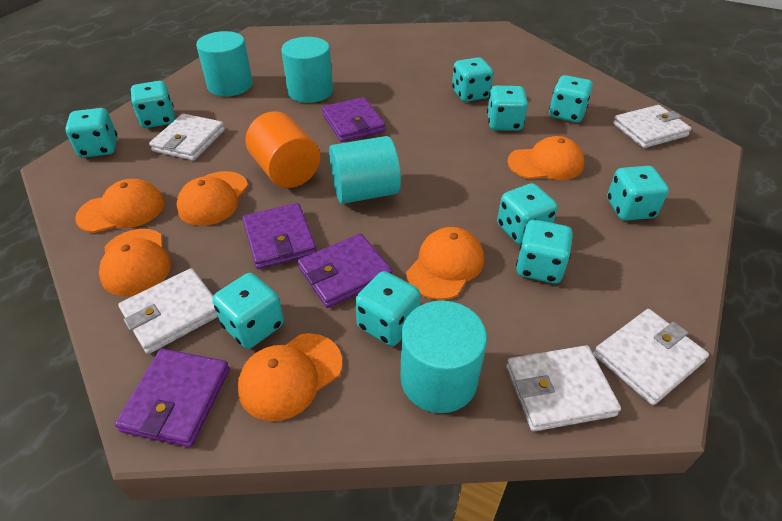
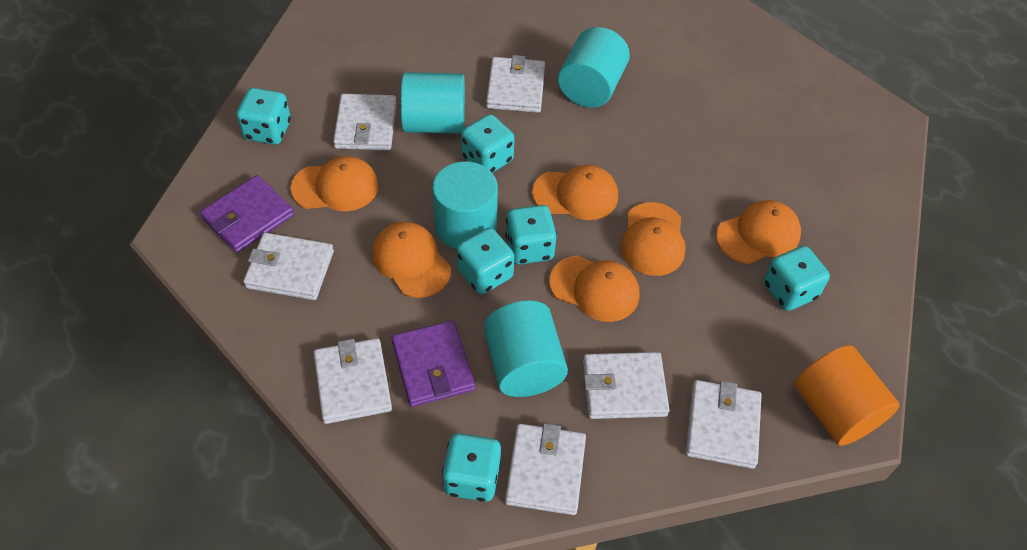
purple wallet: [115,349,230,447] [242,203,317,269] [298,234,392,308] [322,97,385,142] = 4 -> [200,175,294,253] [391,320,475,407] = 2
turquoise dice: [65,108,117,158] [131,81,175,128] [212,273,284,349] [355,271,421,346] [452,57,493,102] [487,86,528,131] [497,183,558,245] [516,220,573,284] [549,75,593,122] [607,166,669,221] = 10 -> [236,88,291,145] [442,433,501,502] [457,228,515,294] [461,114,515,173] [505,205,557,265] [764,246,830,311] = 6
white wallet: [118,268,218,354] [149,113,225,161] [506,345,621,432] [594,309,709,405] [613,105,692,148] = 5 -> [243,233,334,300] [314,338,392,424] [333,94,397,150] [486,55,545,113] [505,423,586,515] [583,352,669,419] [686,380,762,469] = 7

